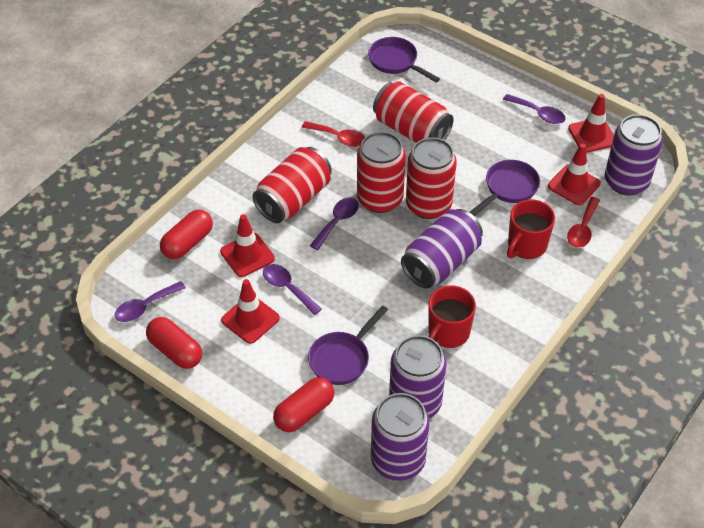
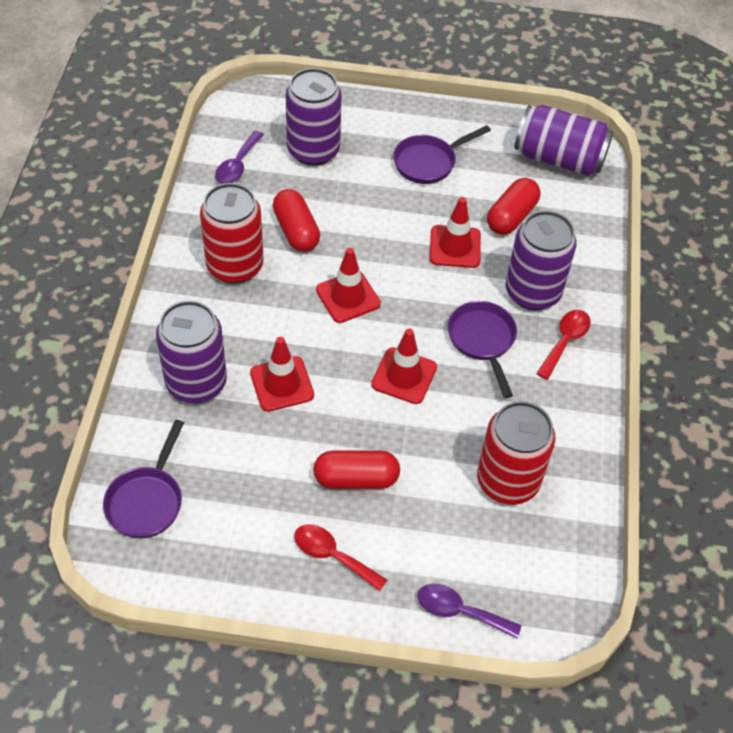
purple spoon: [114,281,186,322] [263,264,322,315] [310,197,359,250] [503,94,566,124] = 4 -> [215,131,264,184] [418,584,521,639] = 2
red can: [252,147,332,223] [357,131,406,213] [373,81,454,143] [406,137,457,219] = 4 -> [200,183,264,284] [477,401,556,505] = 2
red mug: [428,285,476,348] [507,199,555,259] = 2 -> none = 0

